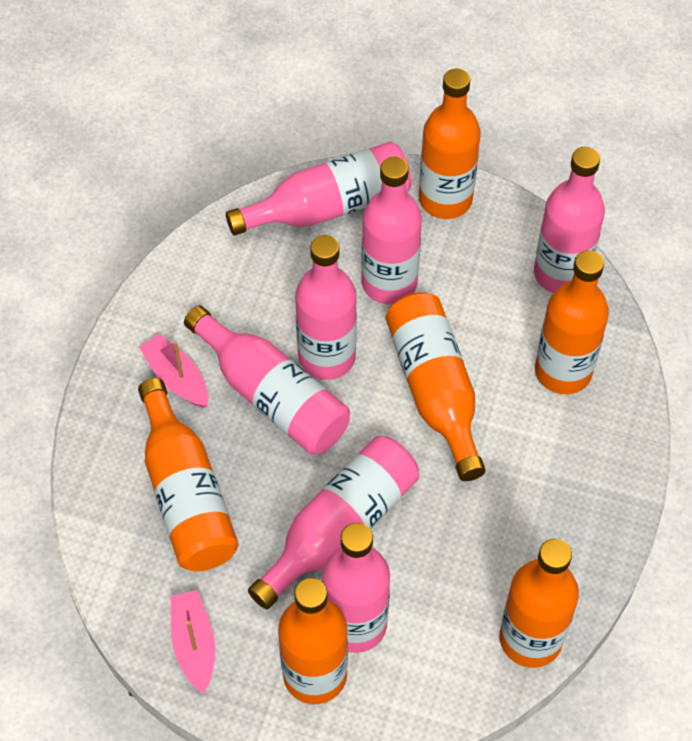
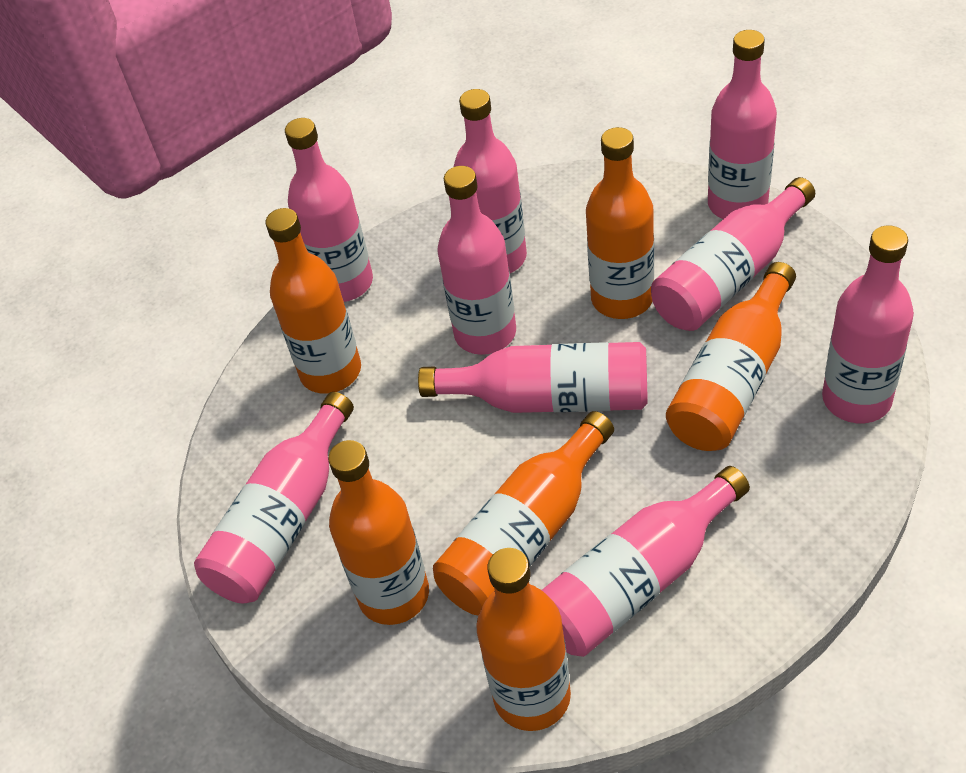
pink boat: [139,334,208,408] [171,590,215,694] = 2 -> none = 0
pink bottle: [184,306,350,454] [226,142,411,235] [248,436,419,610] [295,235,357,380] [322,523,390,653] [361,157,422,304] [534,147,605,293] = 7 -> [194,392,354,604] [285,118,373,302] [418,342,648,413] [438,166,516,355] [454,89,527,273] [542,466,750,657] [651,177,815,331] [708,30,777,219] [822,225,914,423] = 9

